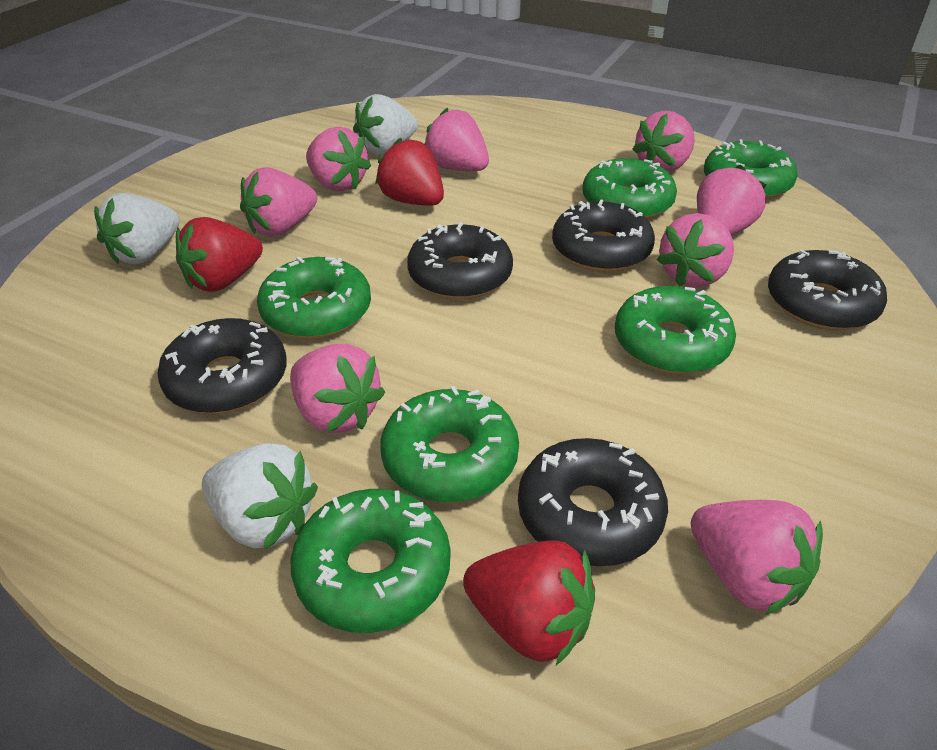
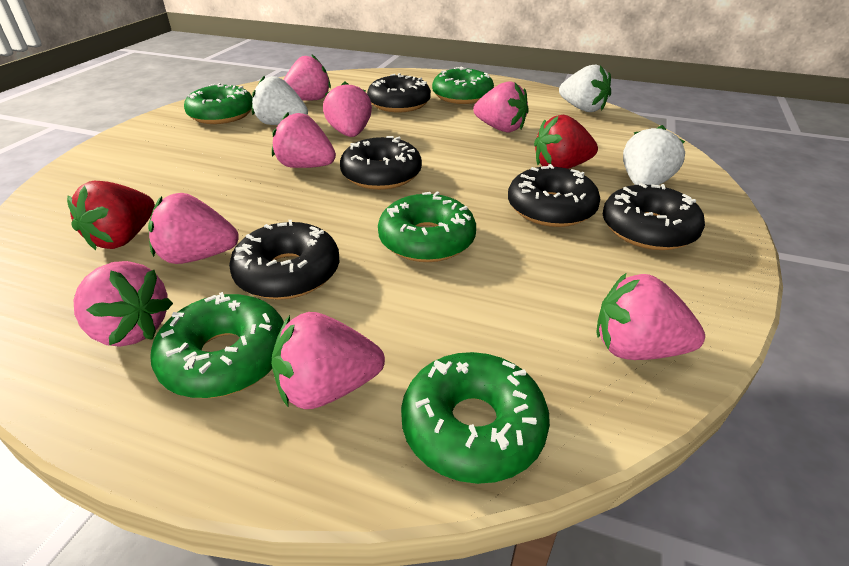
green donut: [257,257,371,339] [291,489,450,633] [380,386,519,502] [582,158,677,219] [615,286,736,374] [704,139,798,200] = 6 -> [150,292,284,398] [184,83,253,124] [378,191,476,262] [401,352,550,484] [432,67,494,104] = 5
red strawberry: [176,217,263,292] [375,138,444,206] [463,540,595,665] = 3 -> [67,181,155,250] [534,115,598,169] = 2

